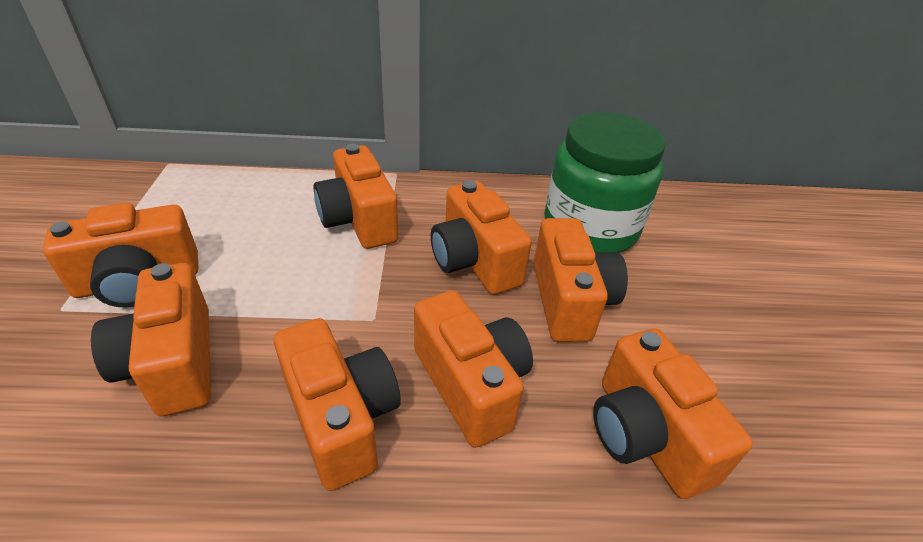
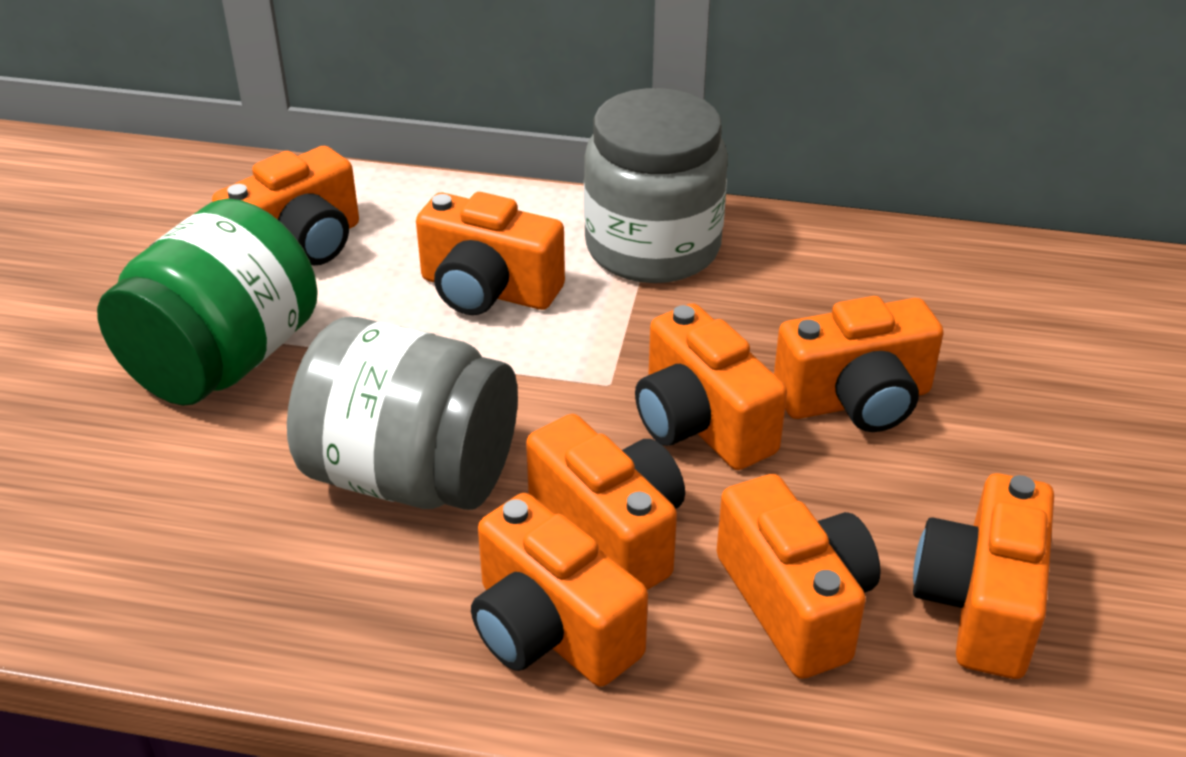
grey jar: none = 0 -> [287,317,518,510] [584,88,728,283] = 2

